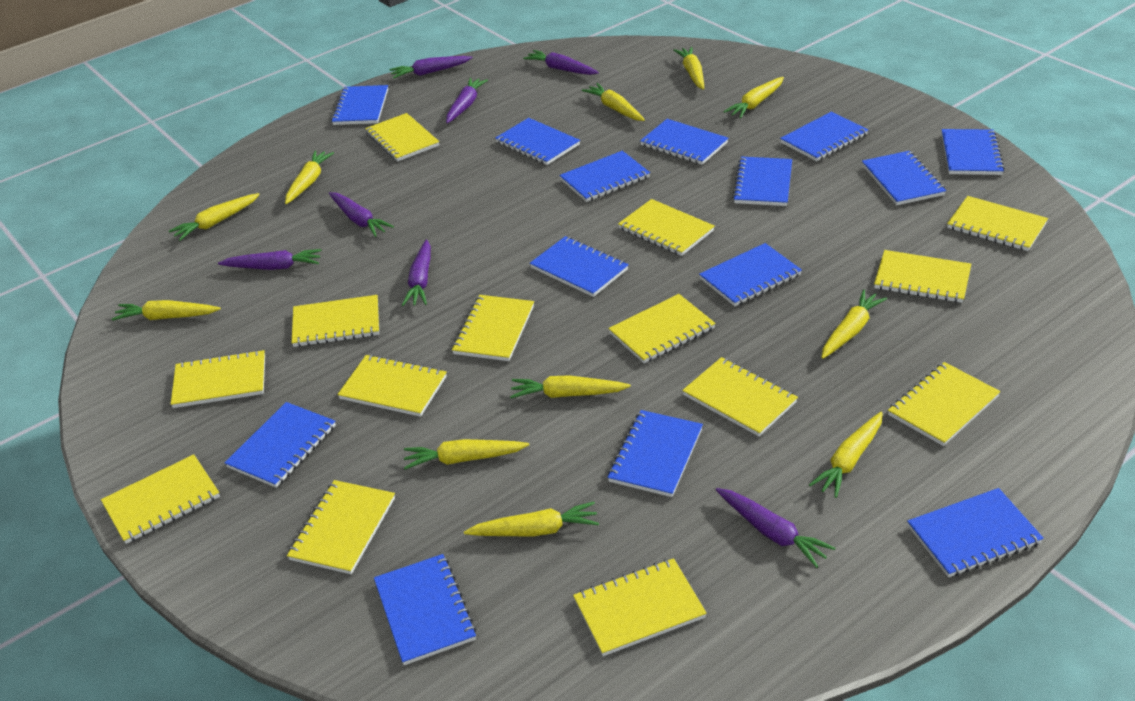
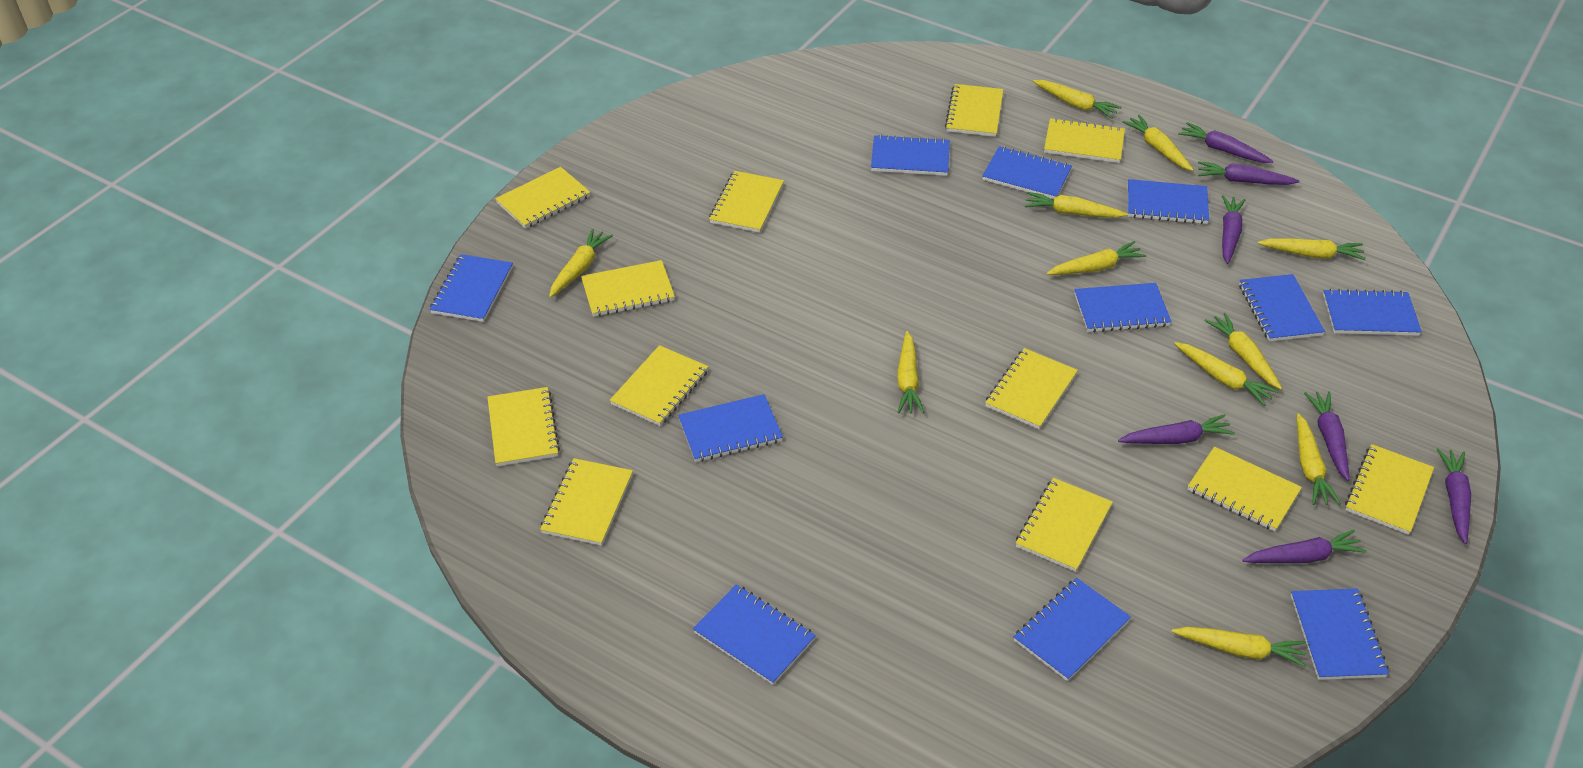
blue notebook: [225,402,336,488] [331,85,388,125] [374,554,476,665] [495,118,580,165] [530,236,629,297] [559,151,650,202] [608,410,703,497] [640,119,728,165] [699,243,802,306] [732,157,792,206] [780,112,868,161] [862,151,946,205] [907,488,1044,577] [942,129,1005,175] = 14 -> [430,254,513,322] [678,394,783,462] [693,584,816,685] [871,134,950,176] [982,146,1072,199] [1014,578,1131,681] [1074,283,1172,333] [1128,179,1209,224] [1239,274,1325,342] [1291,588,1389,680] [1323,289,1422,336] = 11
yellow notebook: [101,454,220,544] [171,350,265,408] [287,480,395,574] [292,295,379,347] [337,355,447,417] [365,113,439,162] [452,295,534,361] [573,558,707,656] [608,294,716,363] [618,199,715,256] [682,357,798,436] [874,250,971,303] [888,362,1001,446] [947,196,1048,251] = 14 -> [487,387,560,466] [495,167,590,229] [540,458,633,546] [581,260,675,317] [610,345,709,426] [709,171,784,233] [945,84,1003,137] [985,348,1078,429] [1016,478,1113,572] [1044,118,1125,163] [1188,446,1302,532] [1345,444,1434,535] = 12

